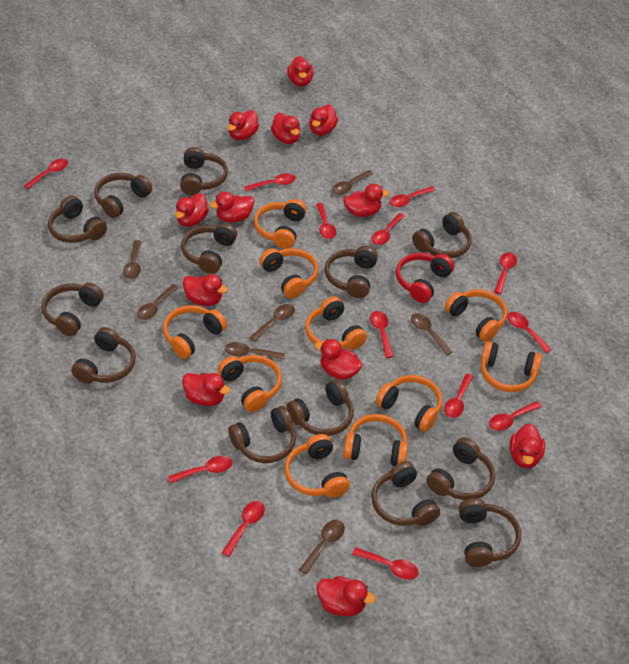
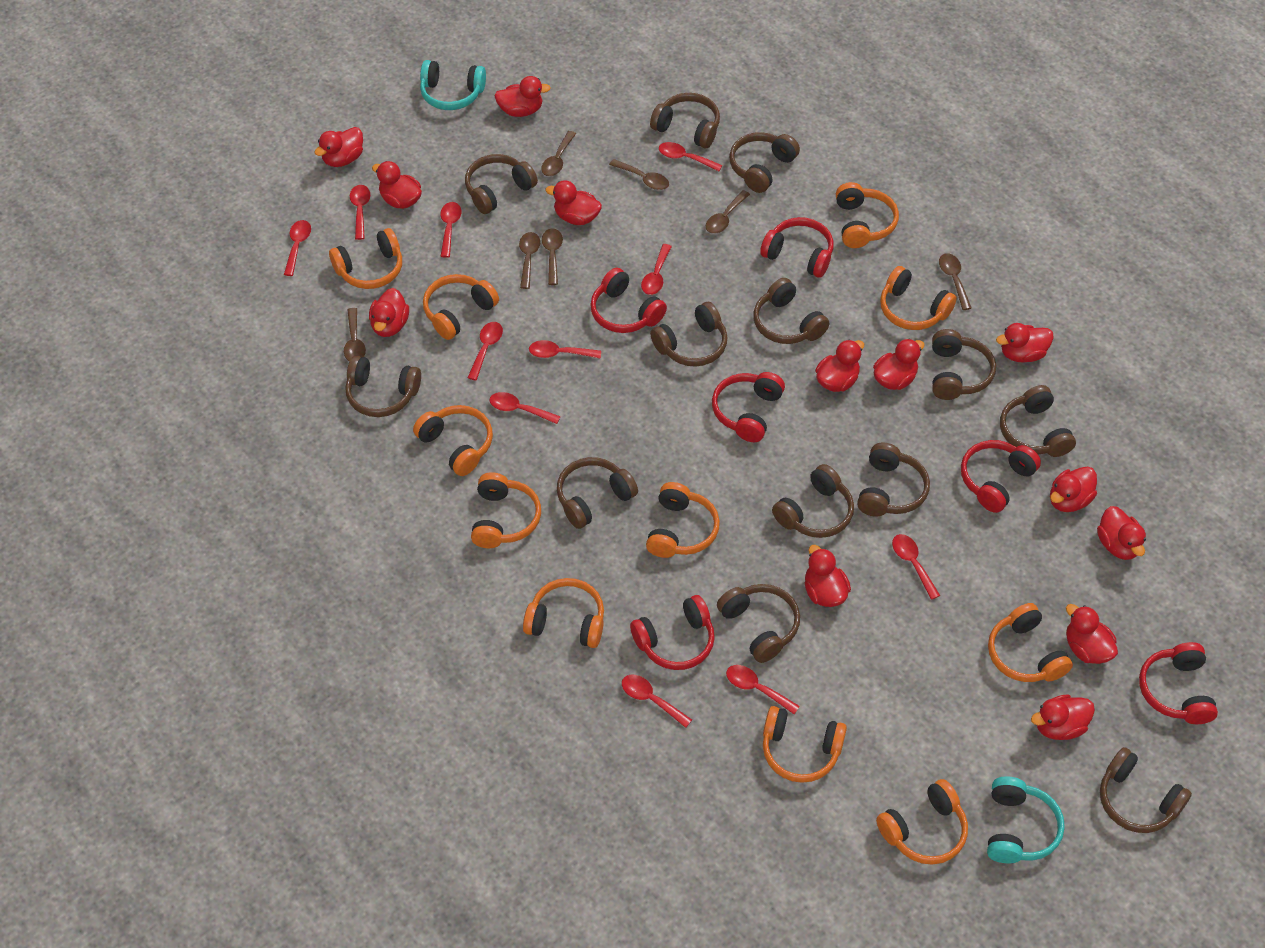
orange headphones: [163,305,227,359] [218,355,282,412] [254,199,307,249] [259,248,318,298] [284,434,350,498] [305,296,367,350] [344,414,408,466] [376,375,442,432] [445,289,507,342] [481,341,542,392] = 10 -> [329,228,402,289] [413,405,493,476] [423,274,499,340] [471,472,541,548] [523,578,604,648] [646,482,720,558] [763,706,847,783] [836,182,899,248] [876,779,968,865] [880,266,957,330] [988,603,1073,682] = 11
red duck: [175,193,209,227] [182,373,230,406] [183,274,228,306] [210,191,254,223] [227,110,259,140] [271,113,300,144] [287,56,314,87] [309,104,338,136] [314,339,362,380] [317,576,376,616] [343,184,389,217] [510,423,545,468] = 12 -> [314,127,363,167] [369,288,409,337] [372,161,422,209] [494,76,551,117] [546,180,602,225] [805,545,851,607] [815,340,864,392] [873,338,925,390] [996,323,1054,363] [1031,694,1095,740] [1050,466,1097,512] [1066,604,1118,664] [1097,506,1146,560] = 13
red headphones: [396,253,454,303] = 1 -> [590,268,667,333] [630,595,715,670] [712,372,785,442] [760,217,834,278] [961,440,1041,513] [1139,642,1218,724] = 6
red spoon: [24,159,68,189] [168,456,233,483] [221,501,265,557] [244,173,296,191] [316,203,336,239] [352,547,419,580] [370,311,394,358] [372,213,405,245] [390,186,435,207] [444,374,473,418] [489,401,542,431] [494,252,517,294] [507,312,552,353] = 13 -> [284,220,311,276] [350,185,370,240] [441,202,461,258] [468,322,503,380] [490,392,561,424] [529,340,601,359] [622,675,692,728] [641,244,672,295] [659,142,723,171] [726,665,800,714] [892,534,940,600] = 11
turquoise headphones: none = 0 -> [420,60,486,110] [987,776,1065,863] = 2

